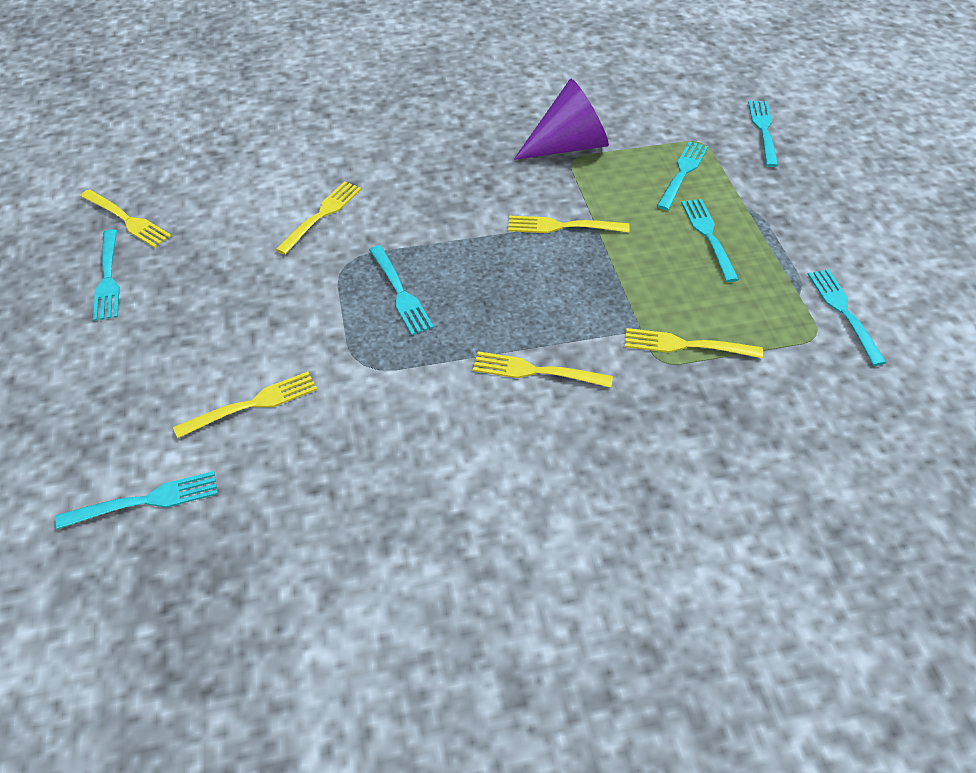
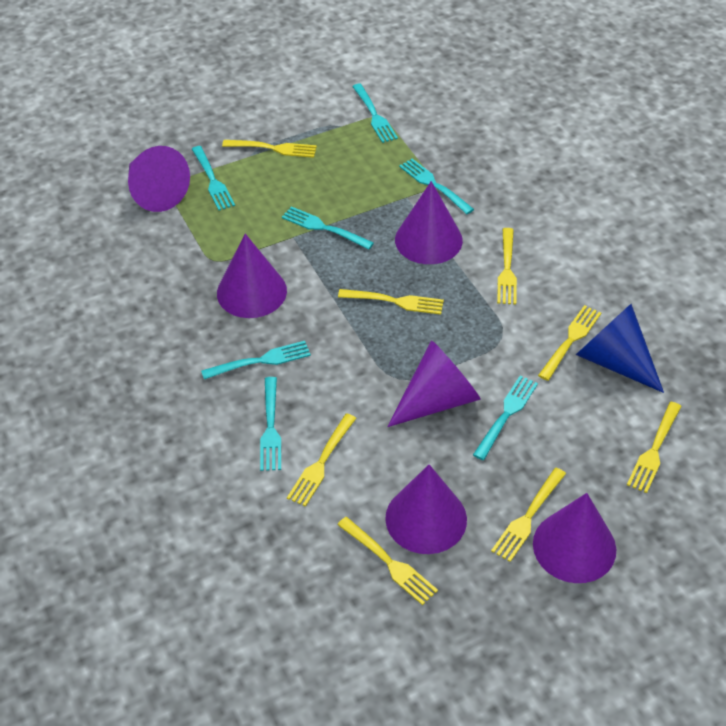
blue cone: none = 0 -> [576,304,664,393] = 1
purple cone: [514,79,609,160] = 1 -> [128,146,190,212] [217,234,287,318] [385,464,467,554] [387,341,481,427] [395,181,463,264] [533,493,616,583] = 6
yellow fork: [80,189,171,248] [173,372,317,438] [275,181,362,255] [473,351,613,388] [508,216,630,233] [625,328,763,358] = 6 -> [222,140,317,158] [287,413,356,507] [337,517,438,605] [338,289,444,315] [491,468,566,562] [497,228,517,305] [538,305,601,381] [627,402,682,493] = 8

